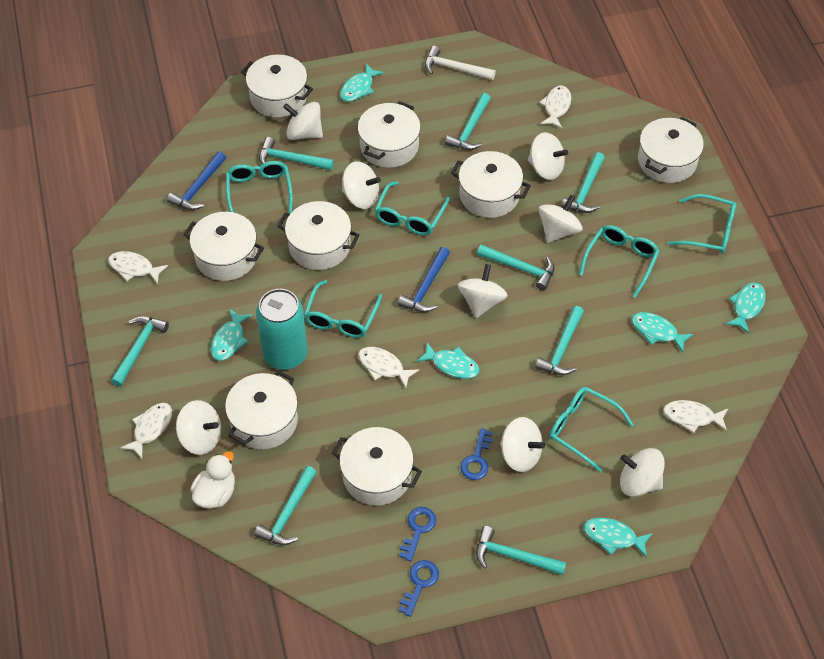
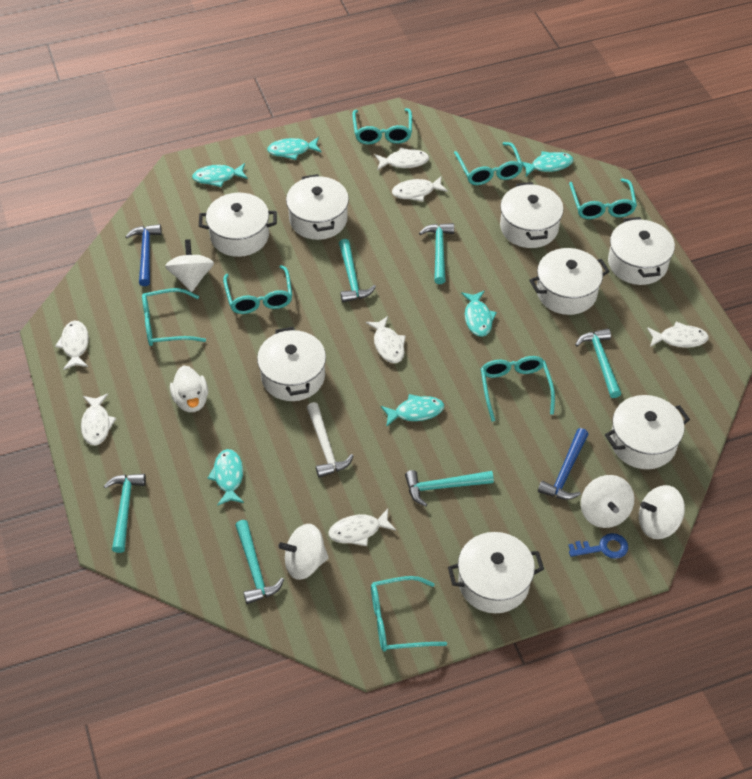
blue key: [399,507,436,561] [399,560,439,617] [460,428,493,480] = 3 -> [568,533,628,559] = 1
turquoise can: [256,289,308,370] = 1 -> none = 0
turquoise glasses: [226,161,293,214] [304,280,382,338] [375,181,450,235] [549,387,634,472] [579,225,660,298] [668,194,736,254] = 6 -> [142,288,206,346] [223,265,292,314] [352,108,412,144] [371,576,447,652] [454,142,523,185] [481,356,555,422] [569,179,637,219] = 7
turquoise hammer: [111,316,169,387] [254,466,317,545] [259,137,334,170] [445,93,491,150] [476,526,566,575] [477,244,555,290] [535,306,584,375] [561,152,605,213] = 8 -> [104,474,146,553] [235,520,284,604] [339,239,376,302] [405,470,494,507] [419,223,454,284] [575,328,621,398] = 6
white fish: [108,251,168,284] [120,403,172,459] [358,347,419,388] [539,86,571,129] [663,400,728,433] = 5 -> [55,321,89,370] [81,394,116,445] [328,509,396,546] [366,316,406,363] [375,147,429,170] [392,176,448,202] [647,322,709,348] = 7
white spinning top: [176,400,221,455] [283,102,323,140] [342,161,381,209] [458,264,508,318] [500,417,545,472] [528,132,568,180] [539,195,583,243] [620,448,665,497] = 8 -> [165,239,214,292] [278,524,329,580] [581,475,634,528] [639,485,685,539] = 4

